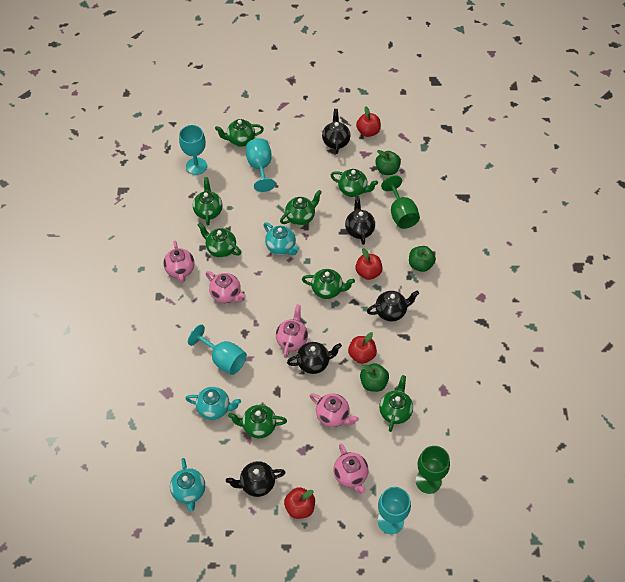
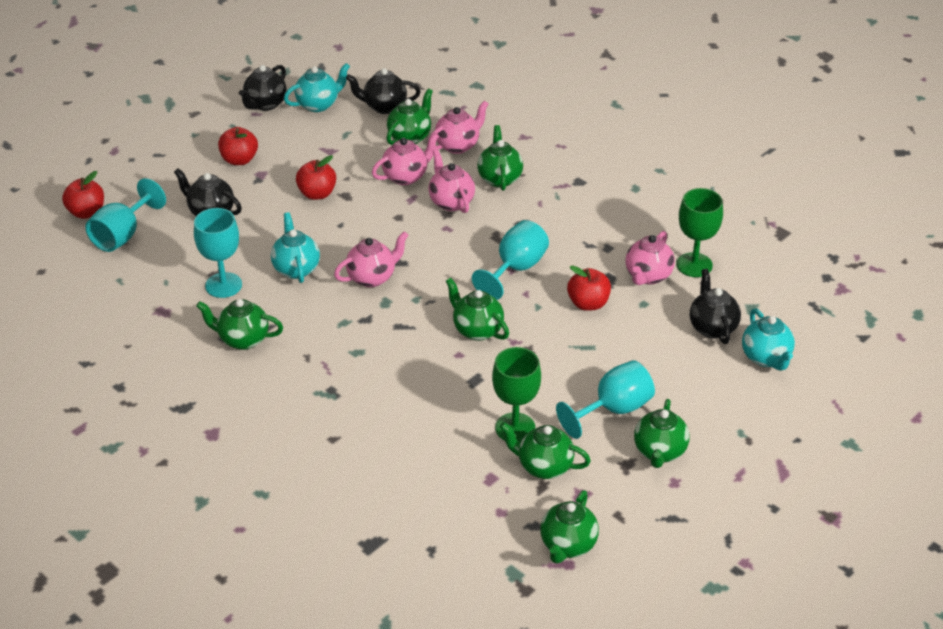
black teapot: [226,461,286,497] [287,342,342,374] [322,109,351,154] [345,196,375,245] [367,291,419,321] = 5 -> [174,168,242,216] [239,65,287,111] [346,68,420,114] [690,269,741,344] = 4
green apple: [360,363,389,392] [375,150,401,175] [409,246,436,272] = 3 -> none = 0
green teapot: [193,177,223,226] [197,223,241,258] [215,119,264,147] [228,405,287,438] [280,190,322,225] [302,269,355,299] [331,169,378,197] [379,375,413,432] = 8 -> [196,299,283,350] [387,88,433,145] [446,278,509,341] [477,125,523,191] [500,422,591,479] [540,490,599,564] [634,399,689,468] = 7

